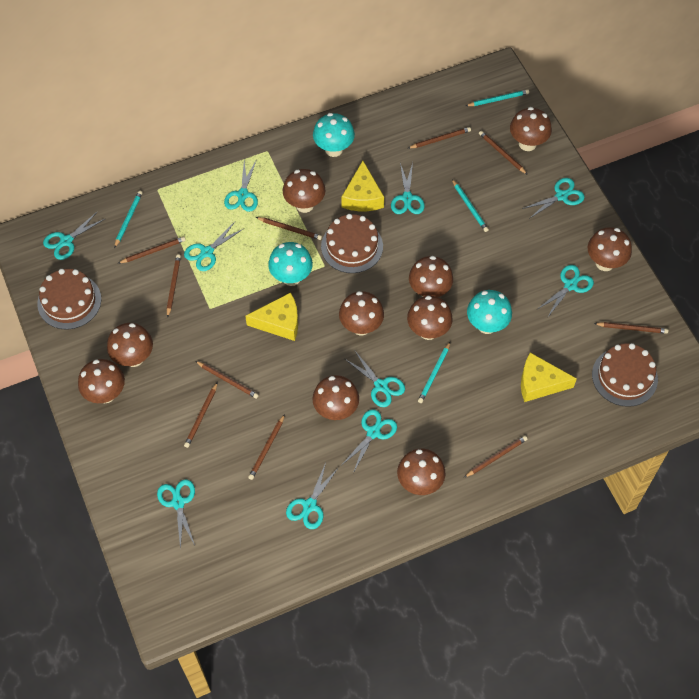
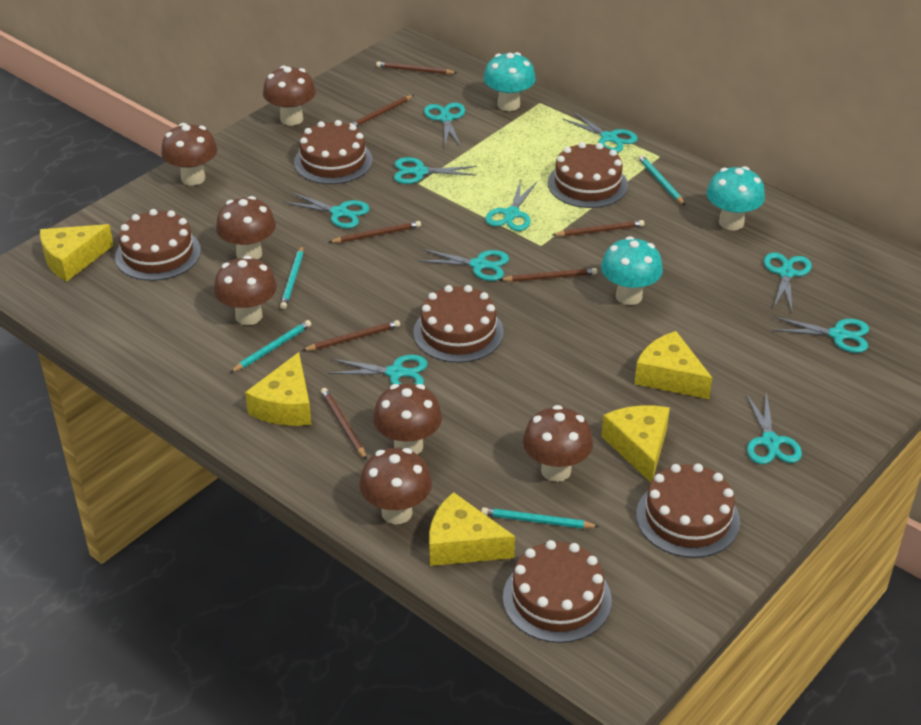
brown cake: [37,269,101,329] [321,214,383,273] [592,343,658,407] = 3 -> [115,209,201,281] [294,120,373,184] [413,285,504,363] [503,540,612,643] [548,142,628,208] [636,464,740,558] = 6
brown mushroom: [78,359,125,403] [107,323,153,367] [283,169,325,213] [313,375,359,420] [339,291,384,335] [397,449,445,495] [407,296,453,340] [409,256,453,297] [510,107,552,151] [588,227,632,271] = 10 -> [161,123,218,186] [214,255,277,325] [216,196,276,259] [263,66,316,126] [360,448,432,524] [373,383,442,455] [523,405,593,482] = 7
brown pencil: [119,237,186,263] [167,254,181,318] [184,382,218,448] [196,361,259,399] [248,414,285,480] [256,217,322,240] [408,127,471,148] [465,436,527,477] [479,131,528,175] [594,322,669,334] = 10 -> [302,320,400,351] [321,388,367,460] [329,221,421,243] [349,95,414,127] [376,61,457,74] [499,268,597,282] [553,220,644,237] = 7
yellow cheese: [245,292,298,341] [341,161,384,211] [521,353,577,402] = 3 -> [40,224,114,282] [245,352,312,426] [429,492,515,566] [601,405,670,483] [634,331,712,399] = 5

